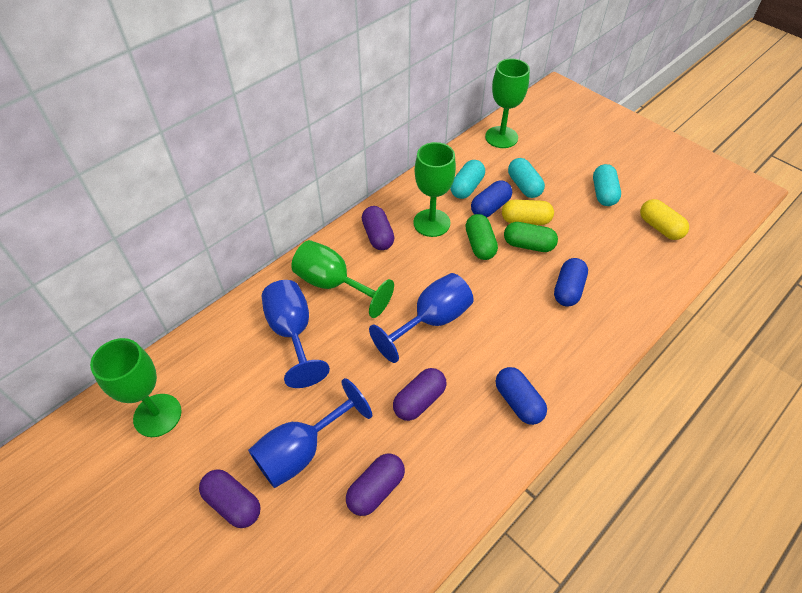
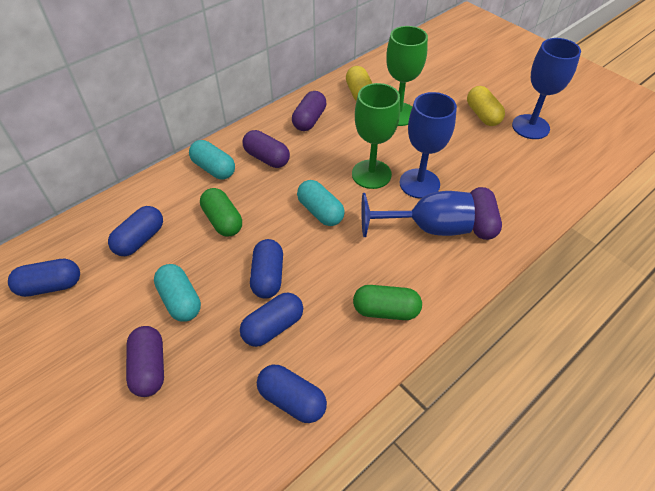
blue capsule: [471,180,512,217] [496,367,547,425] [554,258,588,306] = 3 -> [8,259,80,297] [108,206,163,256] [240,293,303,347] [250,239,283,299] [257,365,327,423] = 5
green goblet: [90,338,182,437] [291,240,394,318] [413,142,456,237] [485,59,530,148] = 4 -> [352,83,400,189] [386,26,428,126] = 2

